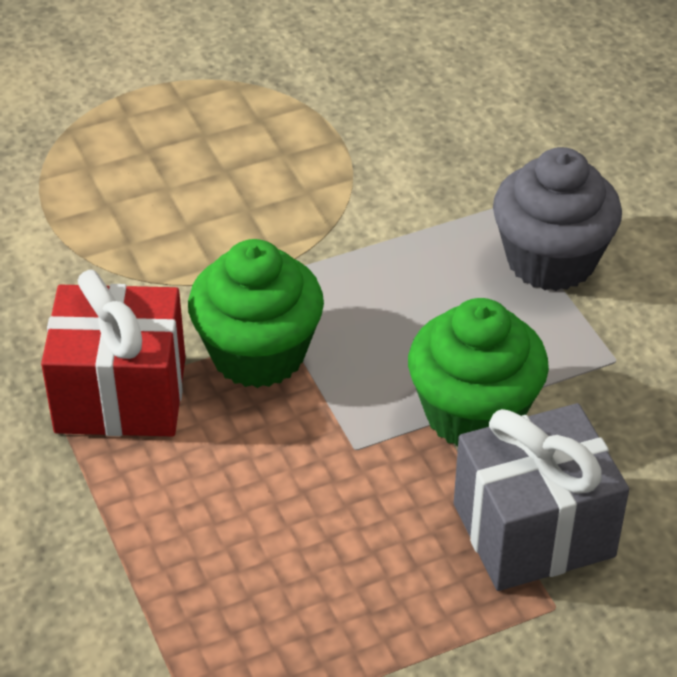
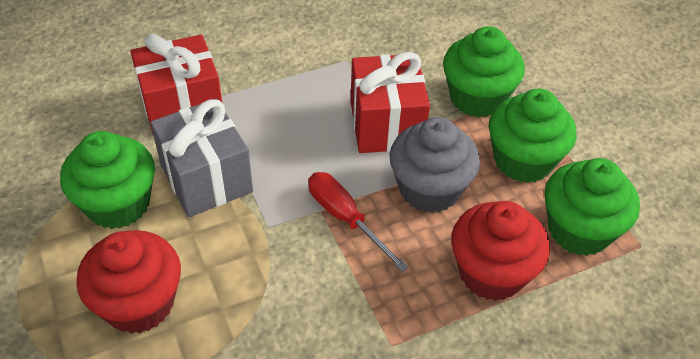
green cupcake: [188,239,324,388] [408,298,549,446] = 2 -> [60,131,155,229] [443,26,525,118] [489,89,576,183] [545,158,640,256] = 4
red cupcake: none = 0 -> [76,230,181,334] [451,201,550,301] = 2
red gift: [41,270,186,436] = 1 -> [130,34,222,134] [351,52,430,153] = 2
red screwdriver: none = 0 -> [308,172,409,272] = 1

